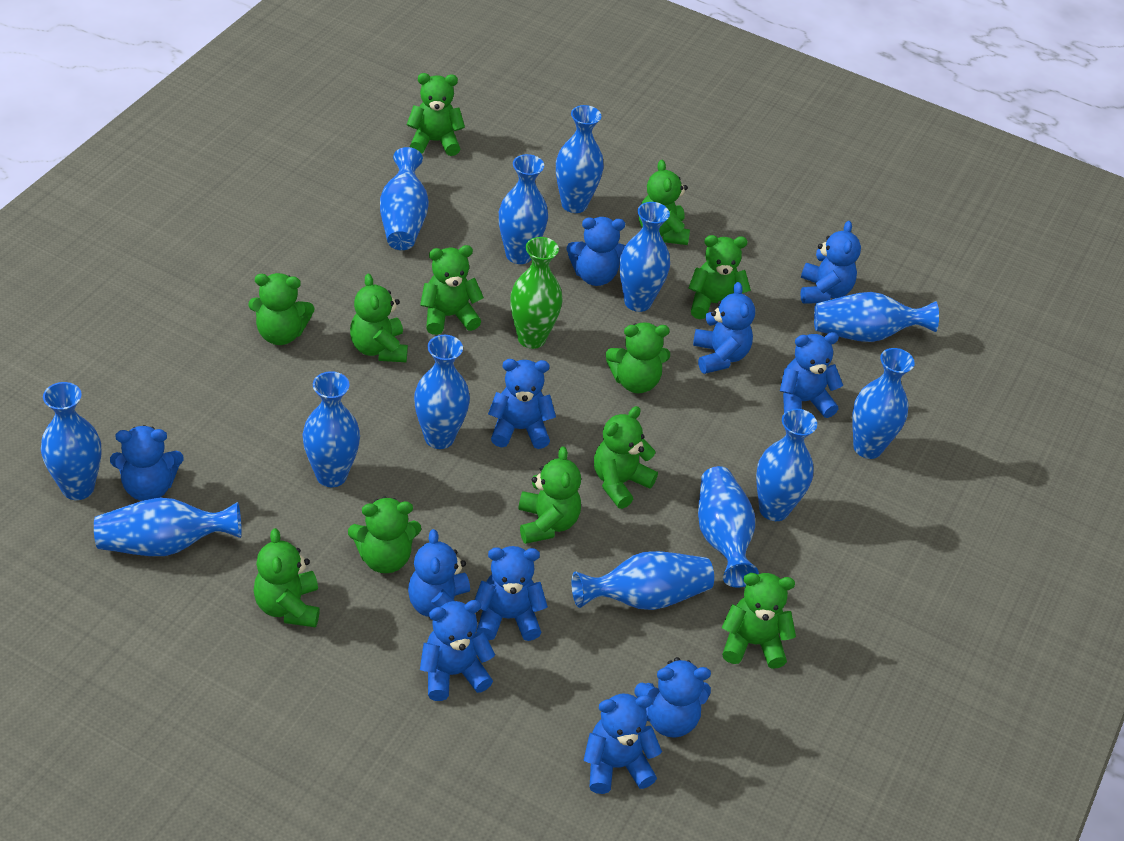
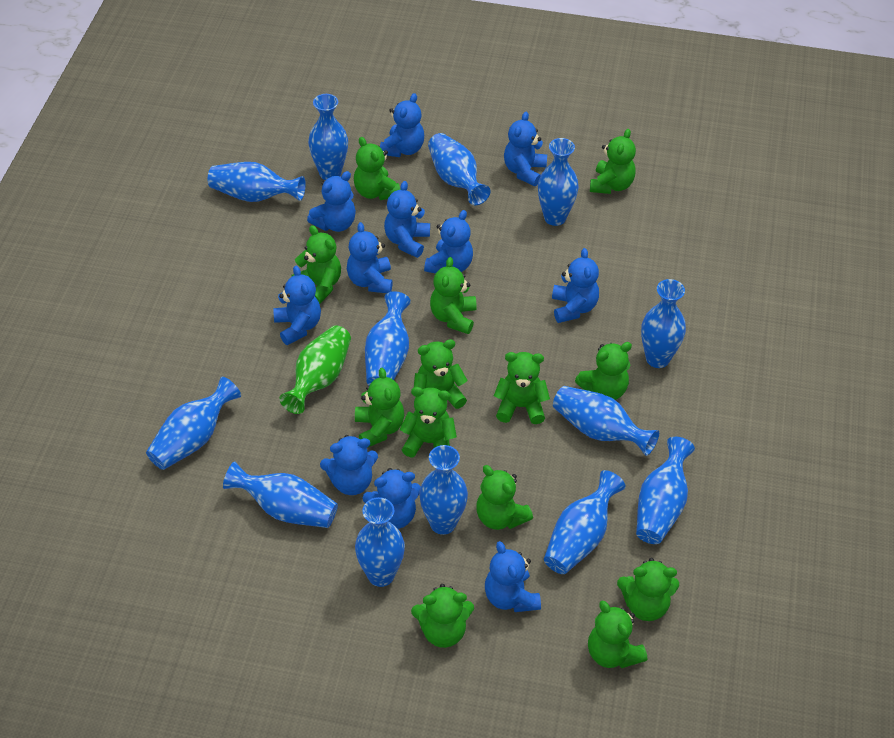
green teddy bear: [248,273,314,345] [253,528,320,627] [348,497,421,573] [350,274,408,362] [407,73,465,156] [420,245,484,335] [518,446,581,544] [594,406,658,509] [606,322,670,393] [639,160,690,245] [689,235,751,319] [721,573,796,669] = 12 -> [291,225,341,304] [354,137,400,200] [355,368,404,448] [400,387,457,458] [411,584,474,648] [414,339,468,409] [430,257,477,334] [476,465,533,530] [494,352,550,424] [575,342,632,400] [588,601,647,668] [590,129,636,194] [617,558,679,621] = 13

